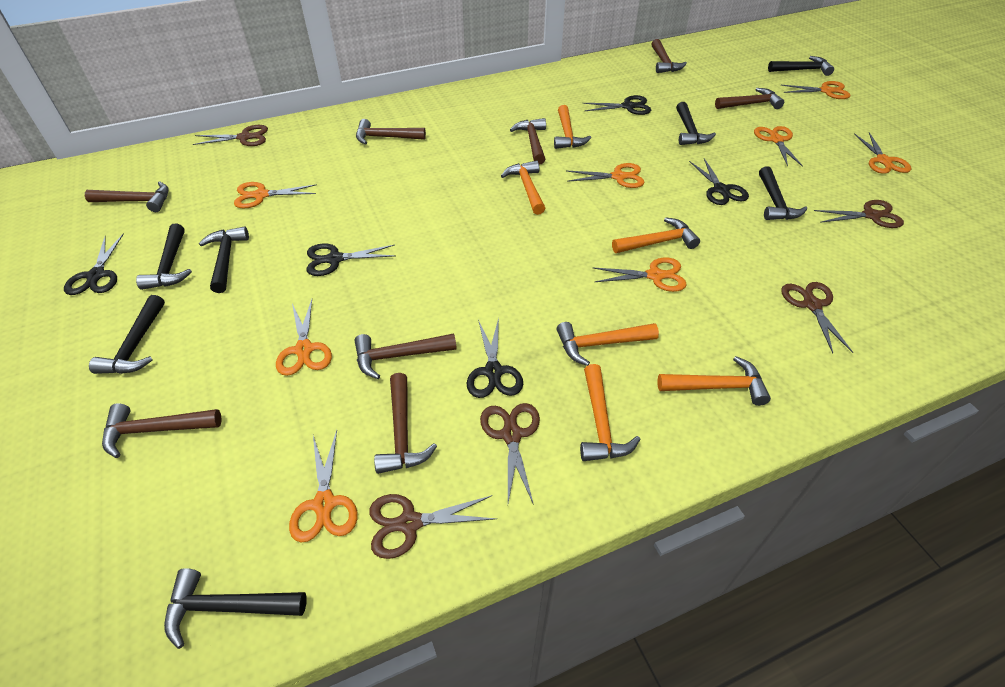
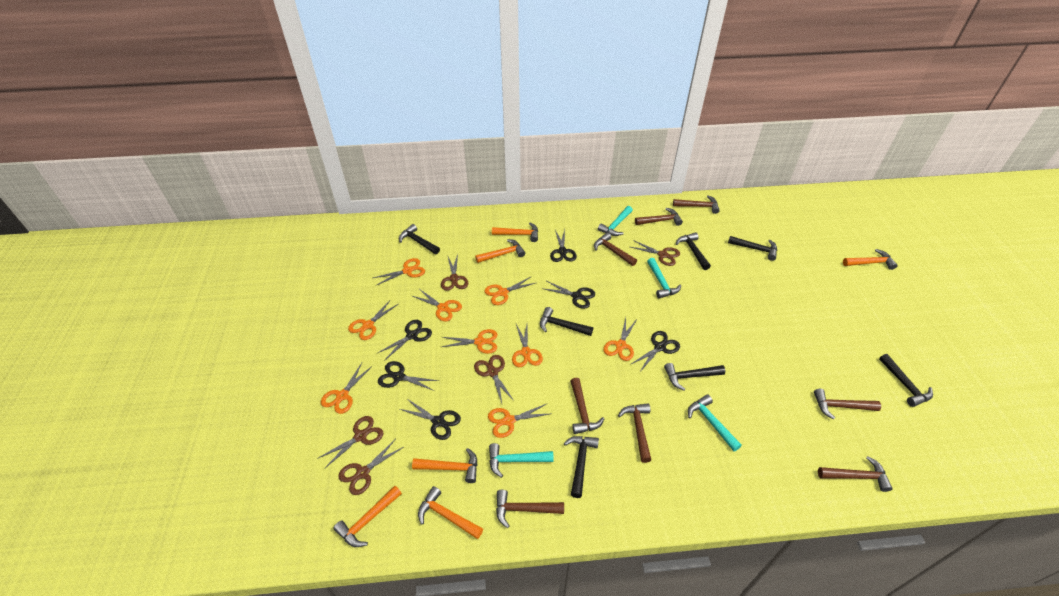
black scissors: [64,234,124,295] [307,243,396,276] [467,318,523,398] [582,95,651,115] [689,158,749,205] = 5 -> [378,320,432,361] [378,361,438,391] [400,399,461,440] [542,281,595,309] [550,230,577,262] [631,331,680,372] = 6
orange scissors: [234,182,317,208] [276,299,332,376] [289,430,358,543] [567,163,645,188] [592,257,687,292] [754,126,803,167] [781,81,851,99] [854,132,911,174] = 8 -> [321,363,372,414] [348,299,398,340] [373,258,425,285] [413,289,462,321] [442,329,497,354] [485,276,535,305] [488,403,549,438] [512,324,543,367] [603,318,637,361] = 9
turquoise hammer: none = 0 -> [489,443,554,478] [598,206,633,236] [647,258,681,298] [688,394,742,451] = 4

